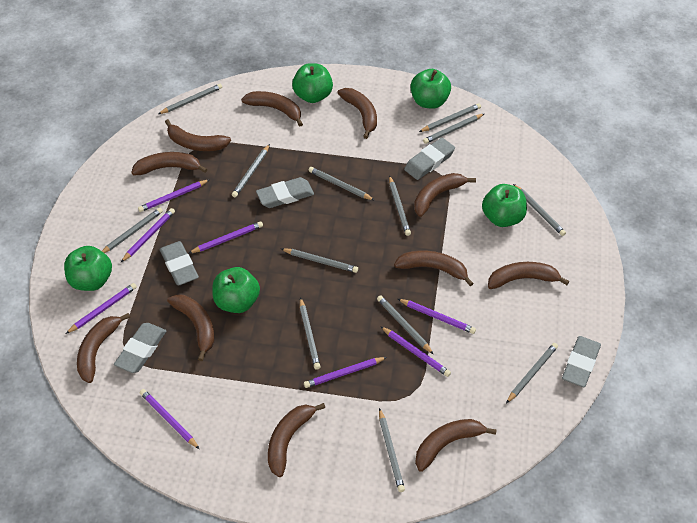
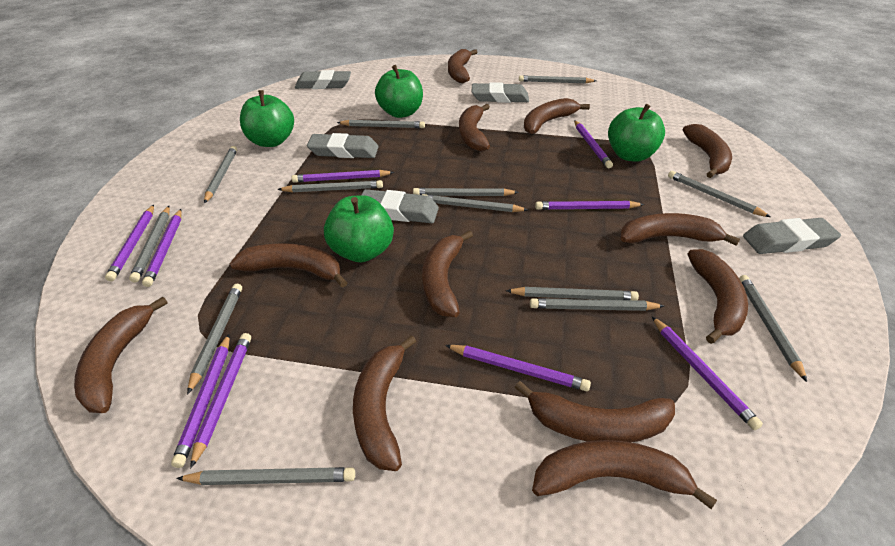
brown banana: [77,313,130,383] [131,152,207,175] [165,119,231,151] [167,294,215,361] [241,91,303,126] [268,403,325,477] [337,88,377,139] [394,250,474,286] [414,173,476,217] [415,419,497,472] [488,262,569,289] = 11 -> [74,297,168,413] [230,243,348,288] [353,335,416,471] [422,230,473,317] [448,49,477,83] [459,104,490,151] [515,381,675,442] [524,98,590,134] [532,440,717,509] [620,213,740,246] [683,124,732,178] [688,249,748,344] = 12
green apple: [64,246,112,291] [212,267,260,313] [292,63,333,103] [410,69,451,108] [482,184,527,227] = 5 -> [240,90,294,147] [324,195,394,262] [375,65,423,118] [608,104,665,162] = 4
purple pencil: [66,283,137,334] [121,208,175,262] [138,180,209,212] [140,389,199,449] [189,221,263,253] [304,357,387,388] [380,326,451,377] [398,299,476,334] = 8 -> [105,205,154,282] [142,209,182,287] [171,334,230,468] [190,333,251,469] [291,170,394,183] [445,345,591,391] [535,201,644,210] [574,120,613,168] [652,317,763,430] = 9

